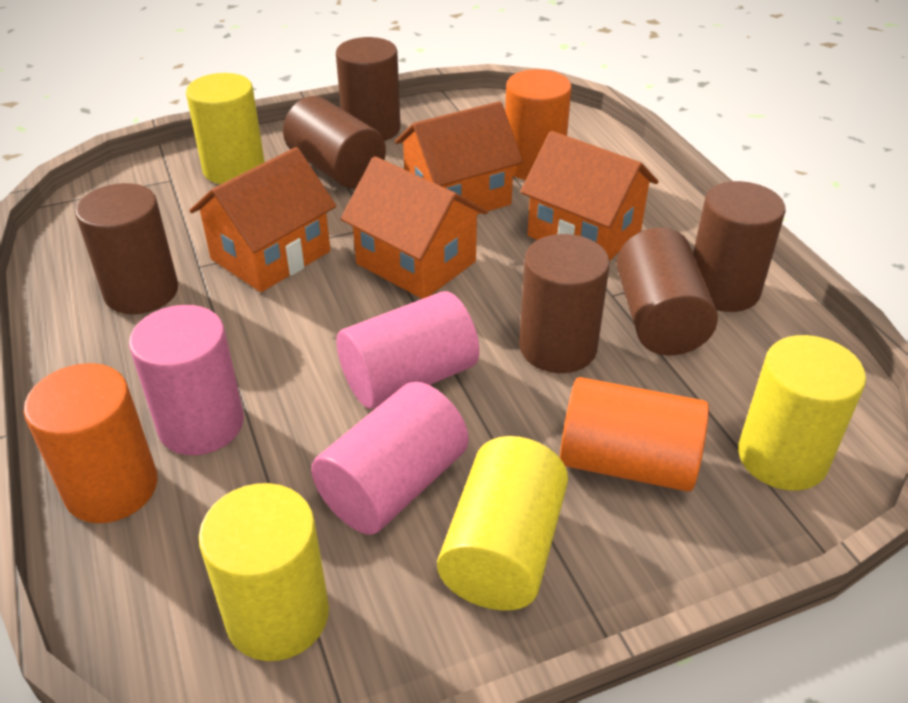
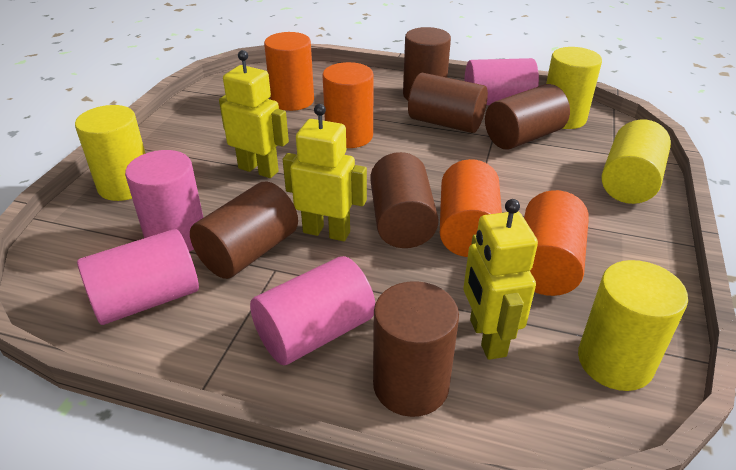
orange cylinder: [24,363,158,523] [505,69,571,180] [560,377,709,492] = 3 -> [264,32,314,111] [322,62,374,148] [440,159,502,257] [524,190,589,296] = 4
orange house: [189,147,336,292] [341,156,488,299] [395,101,523,214] [520,131,659,261] = 4 -> none = 0
pink cylinder: [129,305,244,455] [311,382,469,535] [336,291,479,409] = 3 -> [77,229,199,325] [125,150,203,252] [250,256,375,365] [464,58,539,105] = 4
yellow robot: none = 0 -> [219,50,289,178] [283,104,367,241] [463,199,538,360] = 3

